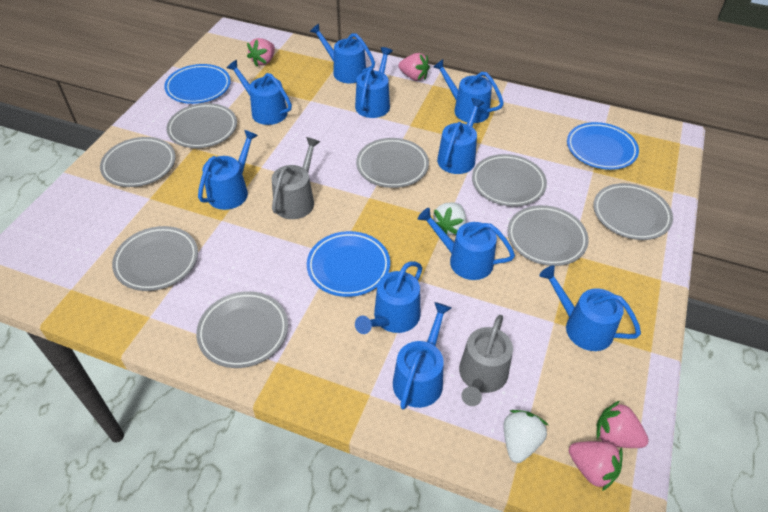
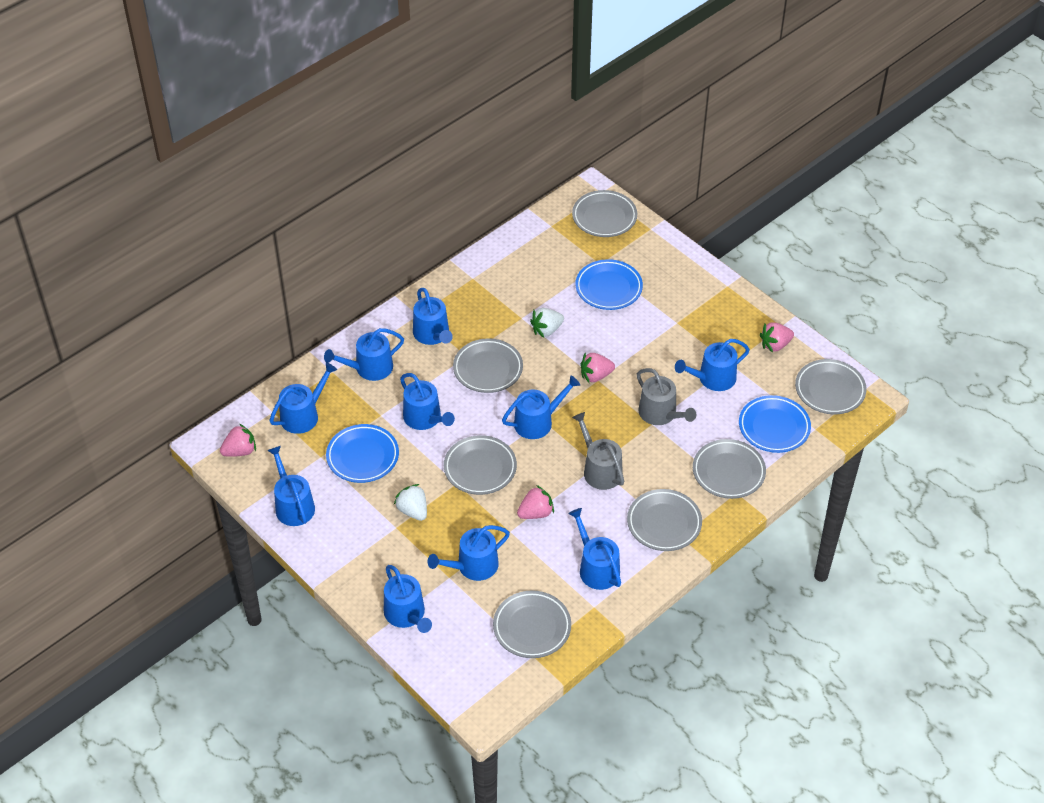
grey plate: [100,137,176,187] [112,226,198,291] [166,103,237,148] [196,291,288,368] [356,138,429,188] [472,154,547,207] [507,205,589,266] [593,183,673,240] = 8 -> [444,435,517,495] [453,338,523,393] [493,591,571,658] [572,190,637,237] [627,489,702,551] [693,439,766,499] [795,359,867,414] = 7

